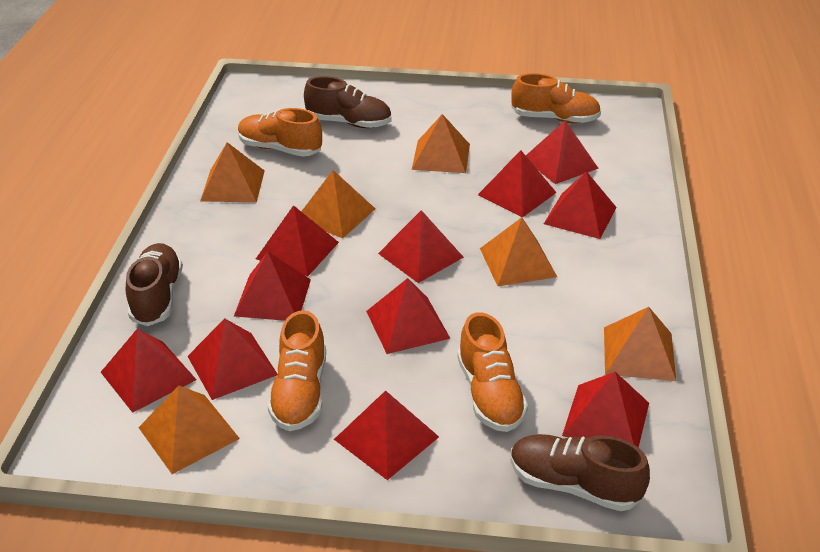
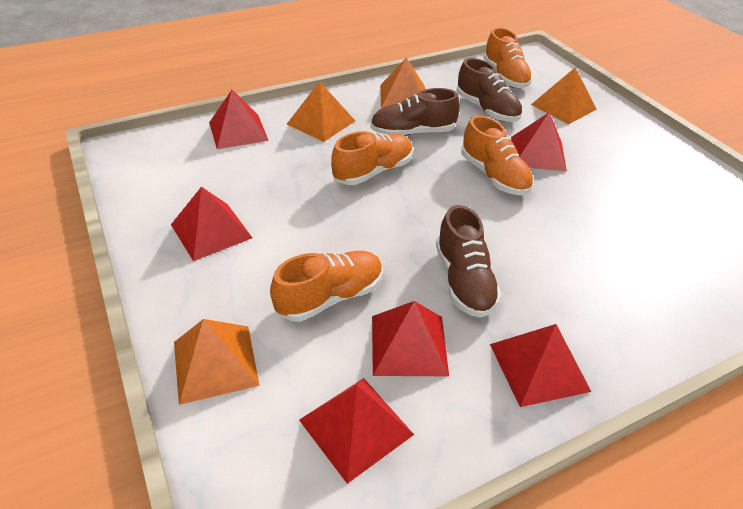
orange pyramid: [138,386,240,474] [200,142,265,202] [301,170,375,238] [412,114,470,173] [480,217,557,286] [604,307,676,381] = 6 -> [174,319,260,405] [287,81,355,142] [380,57,425,109] [531,68,597,125] = 4
red pyramid: [101,329,197,413] [187,318,278,400] [234,252,311,321] [256,205,339,276] [334,390,439,480] [366,278,451,354] [378,210,464,283] [478,150,557,217] [526,120,599,184] [544,171,617,239] [562,372,649,448] = 11 -> [171,186,252,261] [209,90,269,149] [299,378,414,484] [372,301,449,376] [490,324,591,407] [511,112,567,172] = 6

